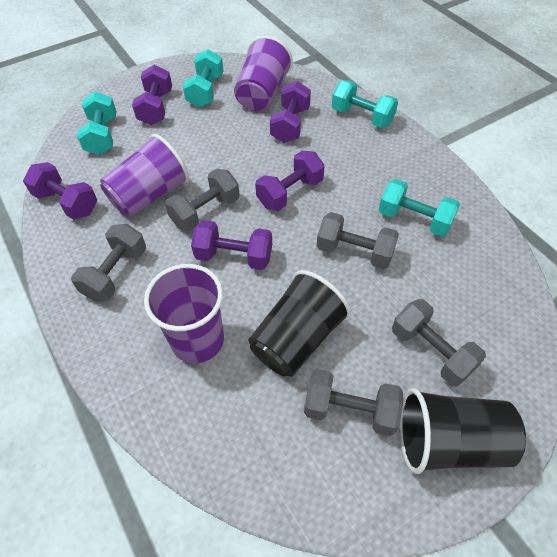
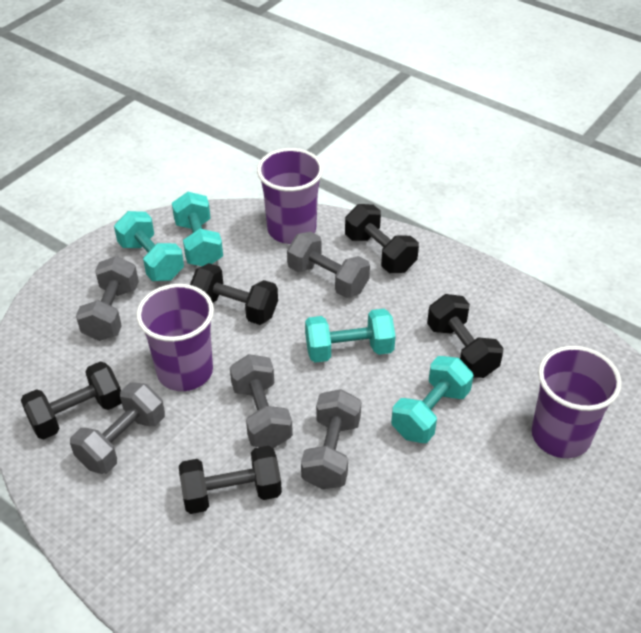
black cup: [248,270,351,377] [400,388,526,474] = 2 -> none = 0
black dumbbell: none = 0 -> [21,361,121,439] [179,446,282,514] [190,263,278,325] [345,204,419,273] [427,294,504,378] = 5
purple dumbbell: [23,162,97,220] [132,65,172,125] [191,220,272,270] [255,151,325,211] [270,81,311,143] = 5 -> none = 0

